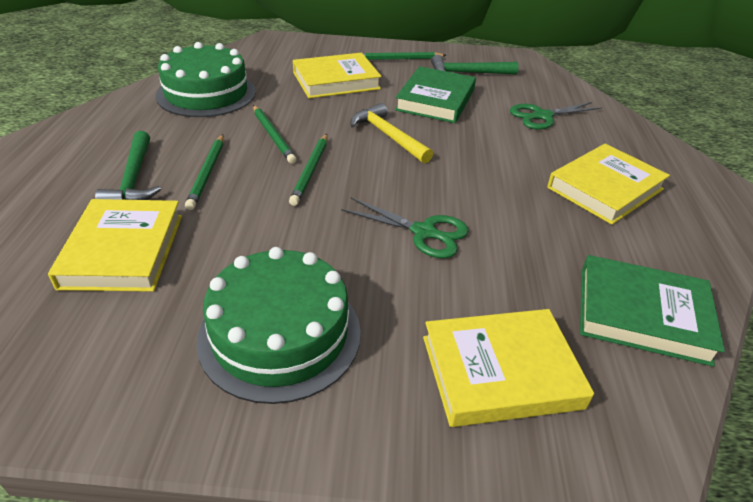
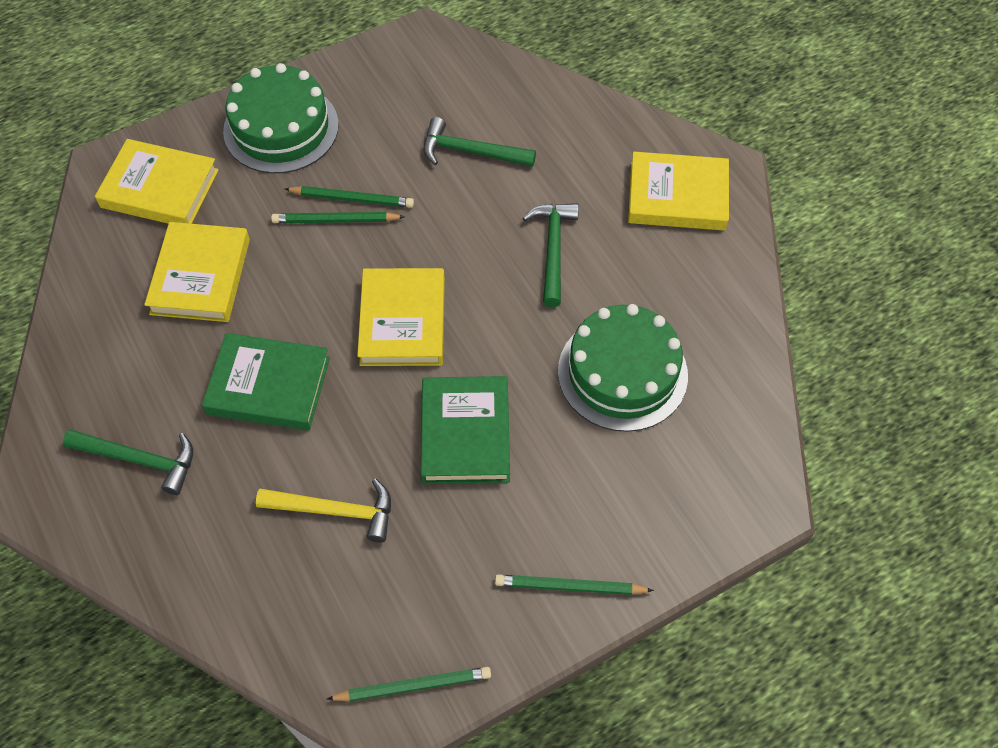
green hammer: [95,131,161,200] [431,55,519,75] = 2 -> [63,429,193,495] [423,117,536,167] [523,203,579,307] = 3
green scissors: [341,198,469,258] [510,102,602,130] = 2 -> none = 0

